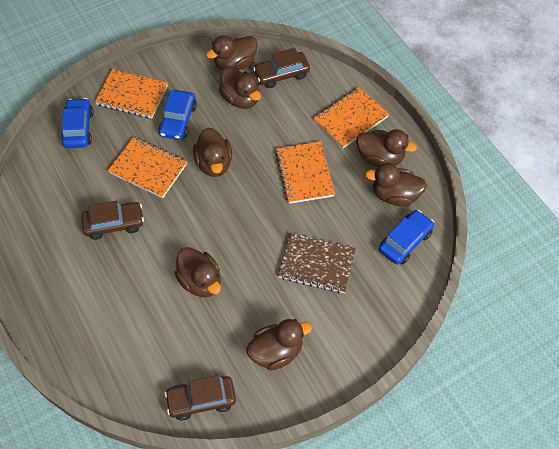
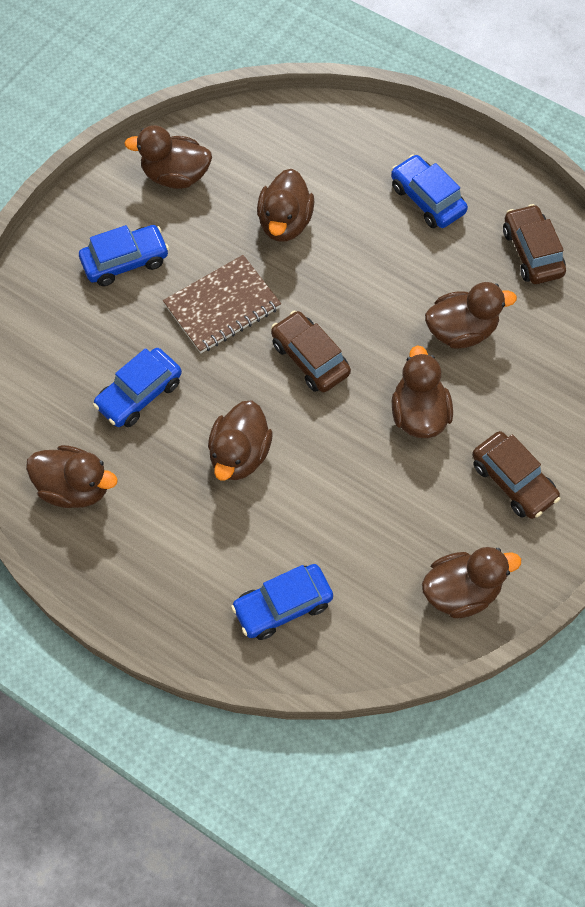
blue car: [61,98,94,148] [159,90,197,140] [379,210,434,265] = 3 -> [79,225,169,286] [93,348,182,427] [231,564,333,640] [391,154,468,228] = 4
orange notebook: [95,69,168,118] [108,137,187,198] [275,141,335,204] [313,87,389,148] = 4 -> none = 0

